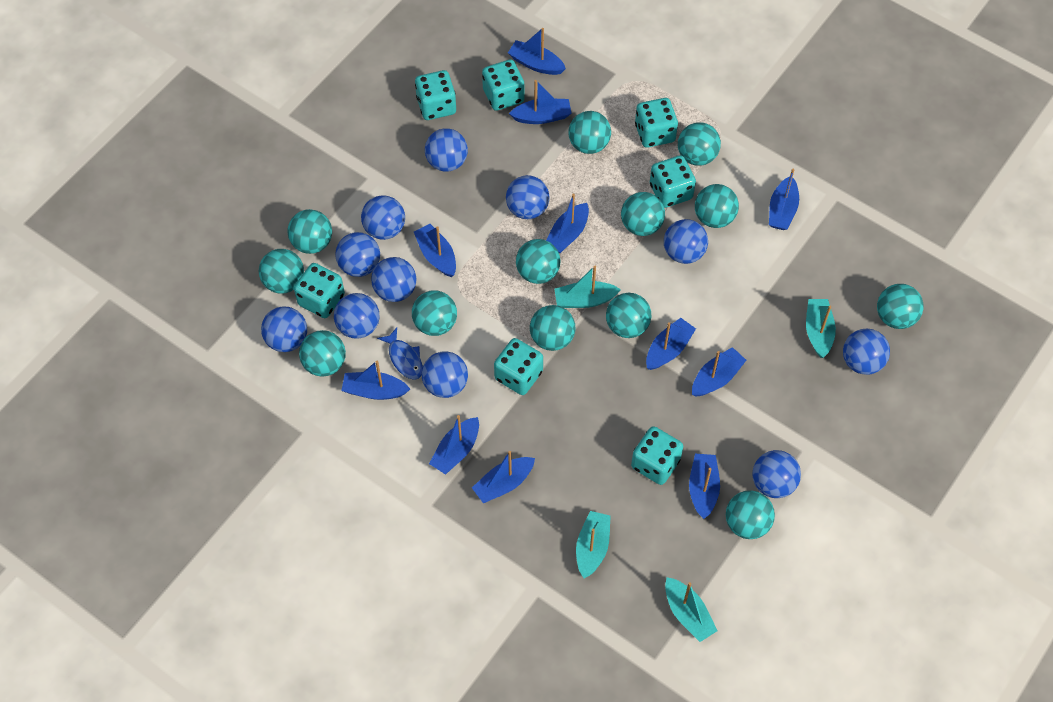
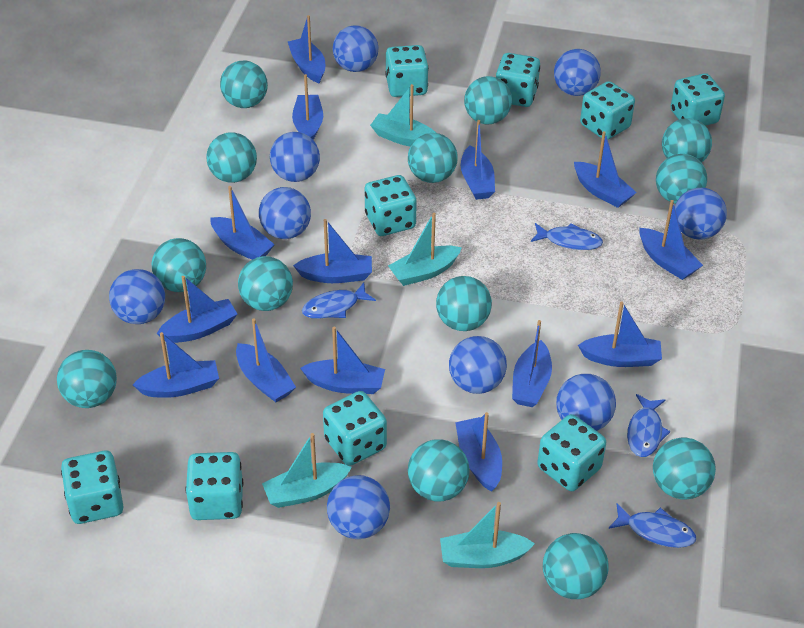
blue ball: [261,307,307,352] [334,293,379,339] [335,232,380,277] [361,195,405,240] [371,257,417,302] [422,351,468,398] [425,128,468,172] [506,175,550,219] [664,219,708,264] [752,450,801,498] [843,329,890,375] = 11 -> [109,269,165,324] [259,187,311,239] [270,132,320,182] [327,475,390,539] [333,25,378,72] [449,336,507,394] [554,49,601,96] [556,374,616,431] [675,188,727,240] = 9
blue boat: [341,361,410,400] [414,224,456,277] [429,415,479,475] [472,451,535,503] [508,28,566,75] [509,80,572,124] [546,194,589,253] [646,318,696,370] [689,454,720,519] [692,347,746,397] [769,169,799,230] = 11 -> [133,332,219,398] [157,276,237,343] [210,186,275,260] [236,319,296,402] [288,15,325,83] [292,74,323,140] [293,219,372,283] [300,327,385,394] [455,412,502,492] [461,120,495,200] [512,320,552,407] [574,131,637,208] [578,301,662,367] [639,200,703,280] = 14
blue fish: [377,328,423,380] = 1 -> [302,282,376,319] [531,223,603,250] [609,503,696,548] [627,394,670,457] = 4
turquoise dice: [294,263,345,318] [415,70,456,120] [482,59,524,111] [494,338,543,395] [631,426,683,485] [635,98,678,148] [650,155,696,208] = 7 -> [61,451,124,524] [186,452,243,520] [323,391,387,466] [365,175,417,236] [385,45,429,97] [496,53,540,107] [537,414,606,491] [580,81,635,140] [671,73,725,126] = 9

